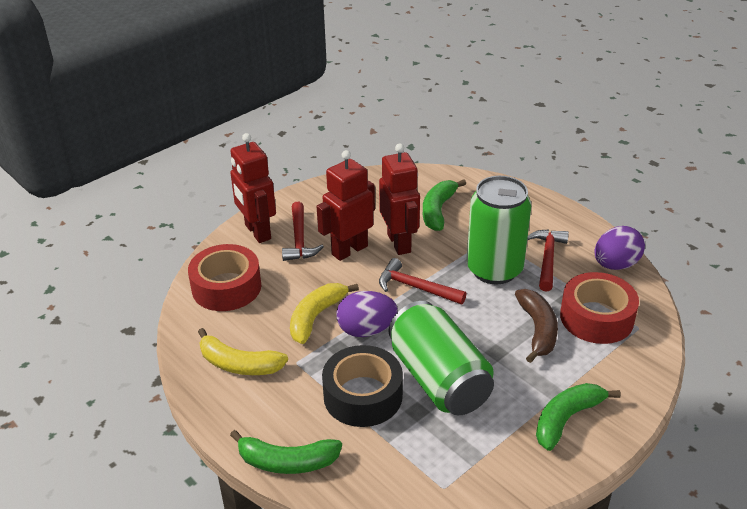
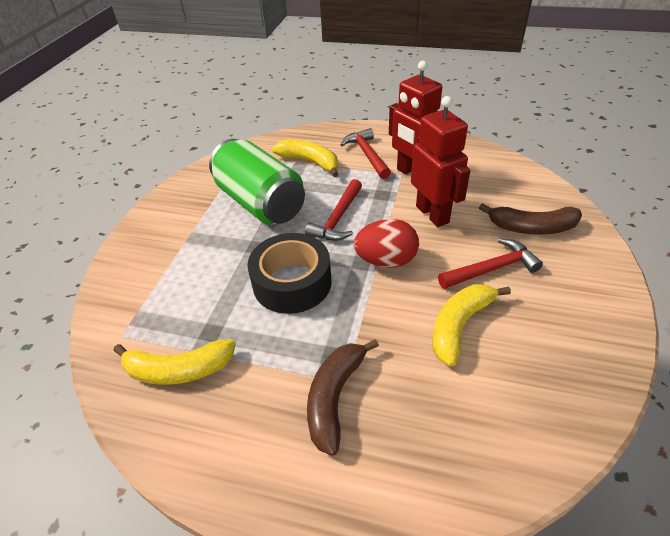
brown banana: [515,289,558,363] = 1 -> [307,339,379,456] [479,203,582,235] = 2
green banana: [230,430,342,474] [423,179,466,231] [536,383,621,451] = 3 -> none = 0
green can: [389,301,494,415] [467,176,531,284] = 2 -> [209,139,305,225] = 1
purple egg: [336,291,398,337] [595,226,645,270] = 2 -> none = 0
red egg: none = 0 -> [354,219,419,268] = 1
red robot: [230,133,276,243] [316,150,375,261] [379,143,420,255] = 3 -> [389,61,442,174] [411,96,470,227] = 2
red tape: [188,244,261,311] [560,272,639,344] = 2 -> none = 0
yellow banana: [198,328,288,375] [290,283,359,344] = 2 -> [114,339,236,385] [272,139,338,177] [433,284,511,366] = 3

